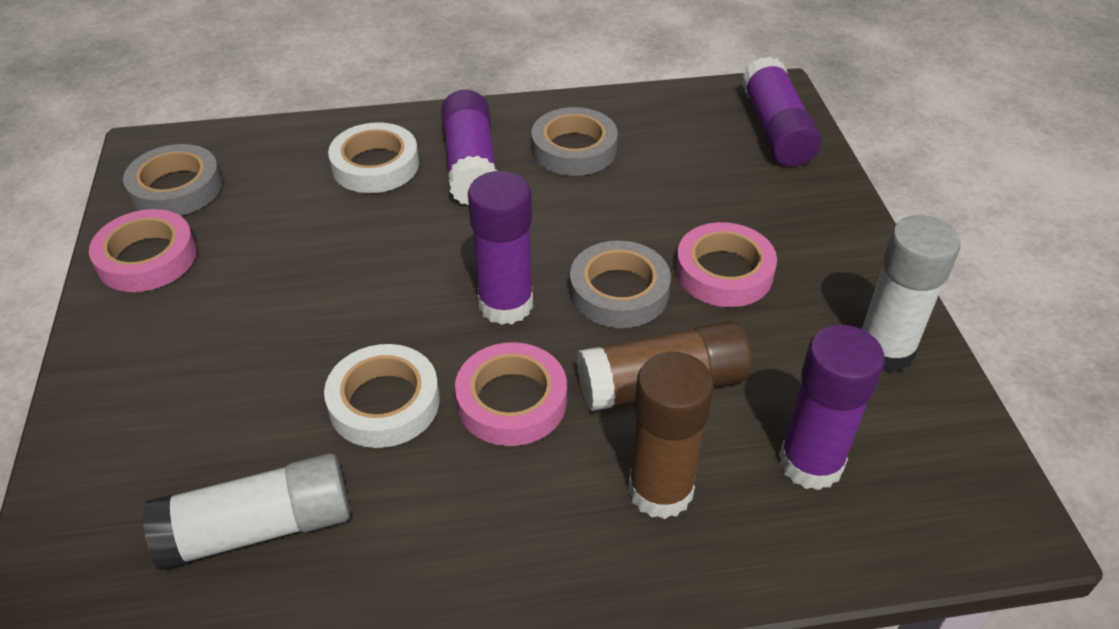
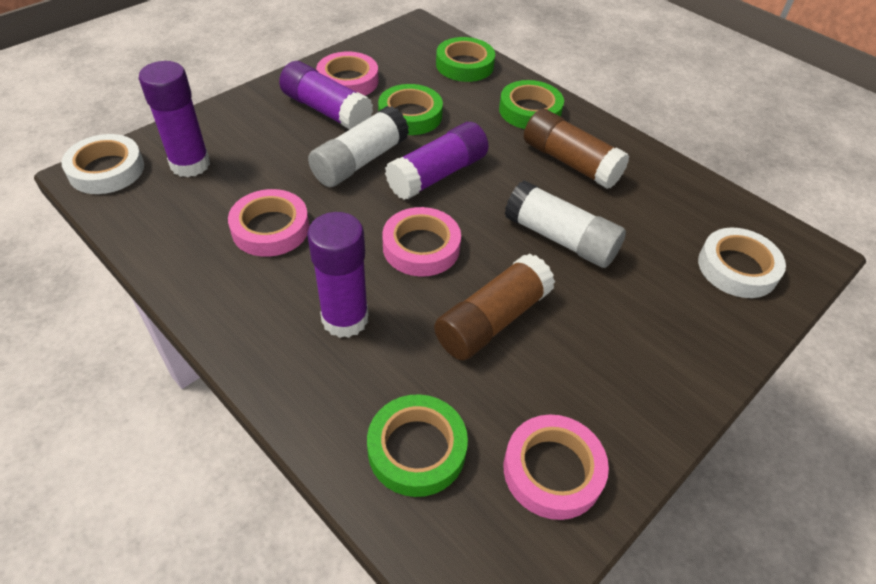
green tape: none = 0 -> [367,394,468,497] [378,84,443,135] [436,37,495,82] [499,80,564,129] = 4
grey tape: [123,144,222,216] [532,107,618,176] [570,240,671,328] = 3 -> none = 0
pink tape: [89,209,197,292] [455,342,567,446] [676,222,777,307] = 3 -> [228,189,309,257] [316,52,379,96] [382,207,461,277] [504,415,609,520] = 4

